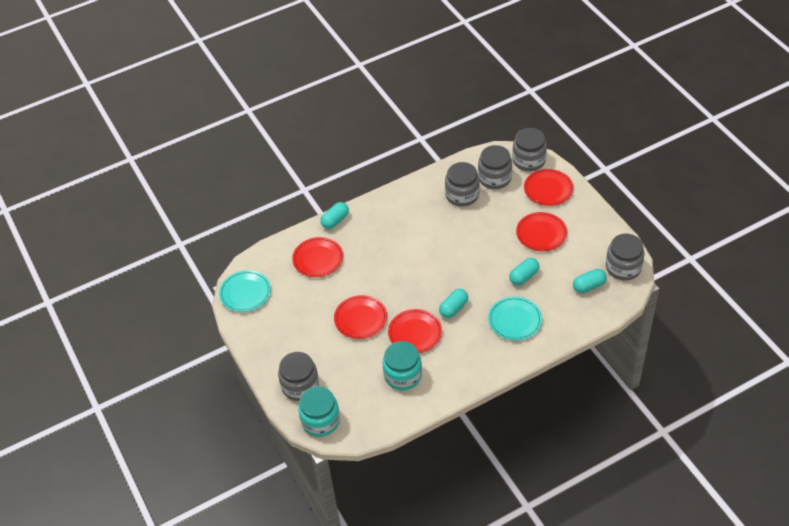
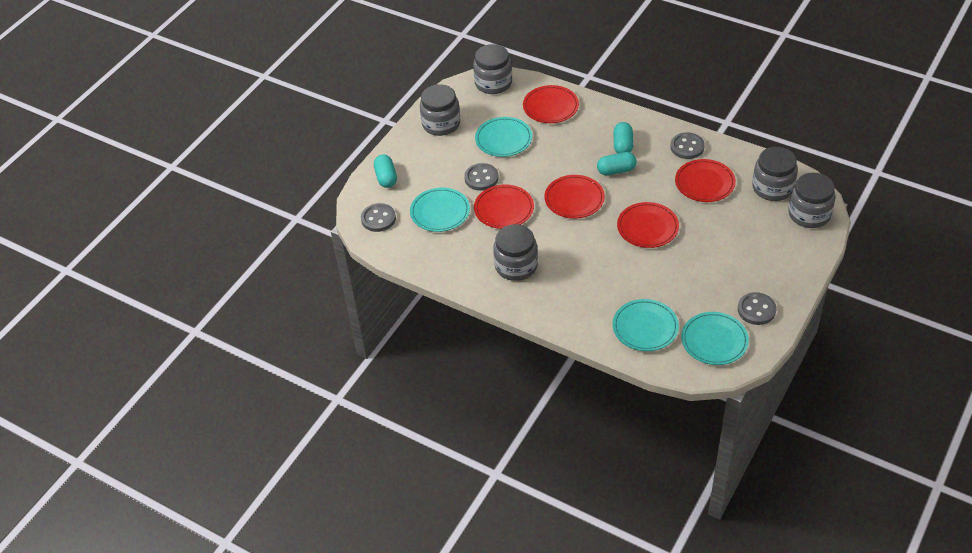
grey button: none = 0 -> [361,203,396,232] [464,163,499,191] [670,132,705,159] [738,292,776,325] = 4
turquoise capsule: [320,202,349,229] [439,289,468,318] [509,258,539,285] [573,269,607,293] = 4 -> [374,155,397,188] [597,152,637,175] [614,122,633,153] = 3
turquoise jar: [298,386,340,437] [383,341,422,390] = 2 -> none = 0
turquoise plate: [219,270,271,312] [488,296,542,341] = 2 -> [410,188,470,232] [475,117,532,157] [612,299,679,351] [681,312,749,365] = 4

